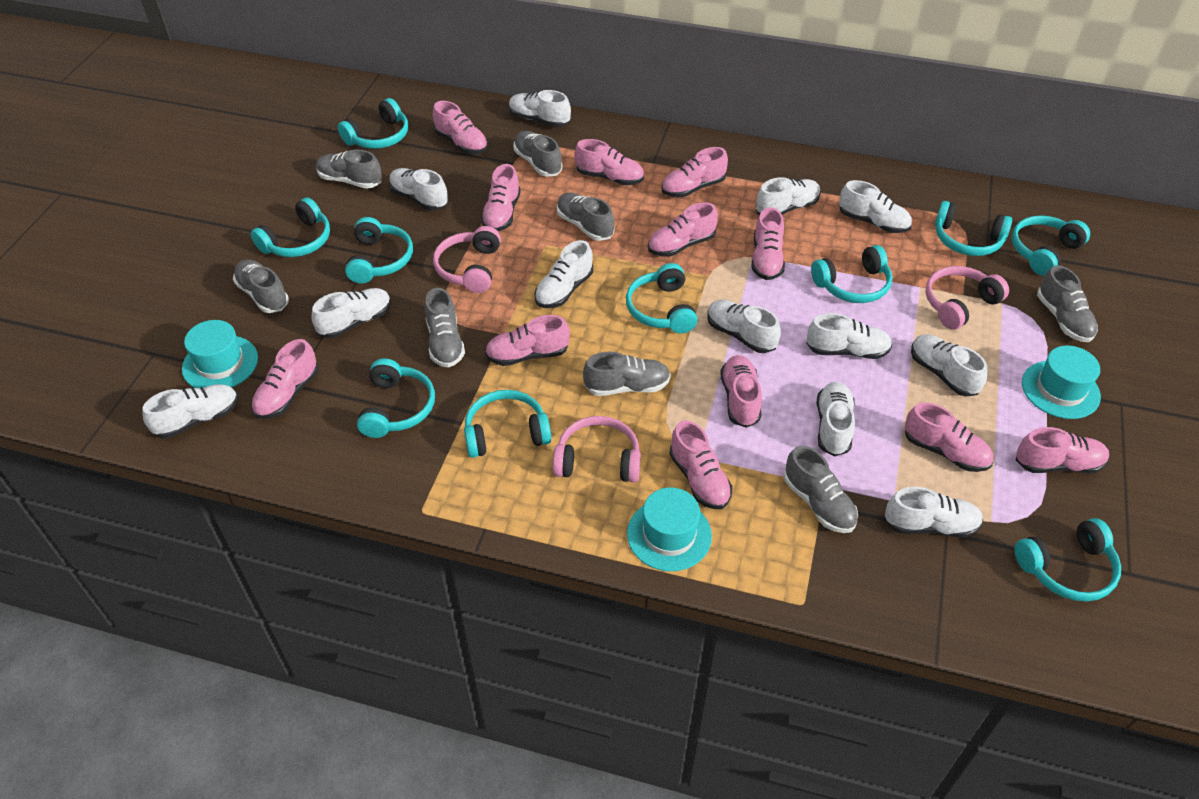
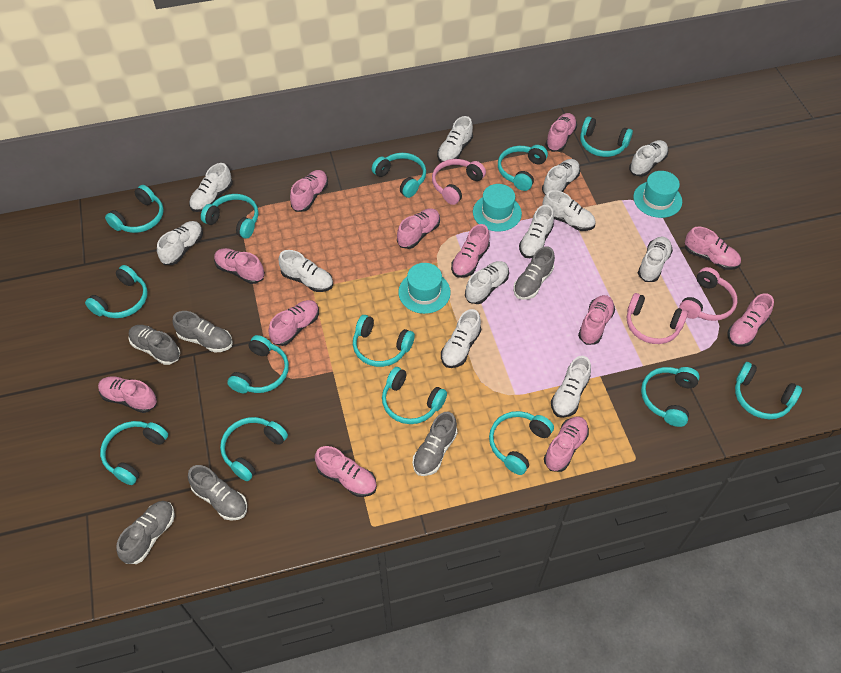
grey shoe: [233,260,289,313] [316,150,382,189] [425,288,465,368] [513,131,563,177] [557,193,614,241] [583,352,671,396] [784,446,858,533] [1037,265,1098,342] = 8 -> [116,501,175,564] [128,325,180,365] [172,311,233,353] [188,465,247,521] [413,411,457,476] [513,246,555,300] = 6
turquoise headphones: [251,197,330,257] [338,98,408,149] [345,217,413,284] [357,358,435,438] [464,390,551,458] [626,263,698,333] [811,245,892,303] [935,201,1012,256] [1012,215,1090,276] [1015,518,1121,602] = 10 -> [85,265,148,318] [100,421,168,485] [105,185,164,233] [201,194,258,239] [220,417,288,481] [227,335,289,393] [353,315,415,367] [372,153,426,198] [382,367,447,424] [489,411,554,475] [498,145,548,191] [580,117,633,157] [641,367,700,427] [735,362,802,419] = 14

